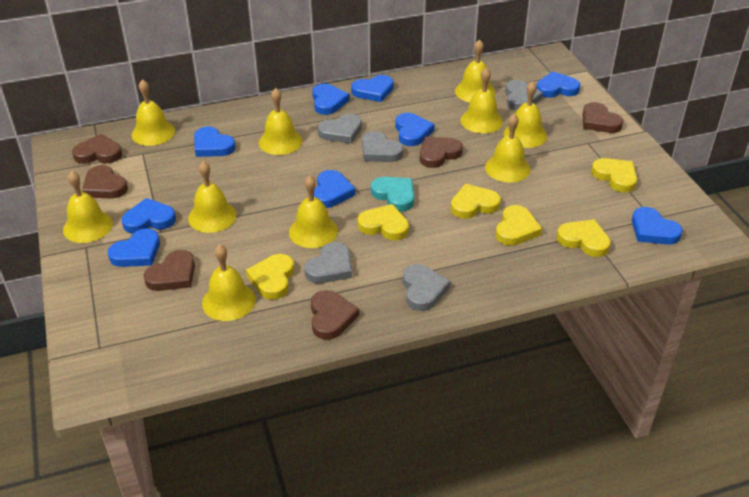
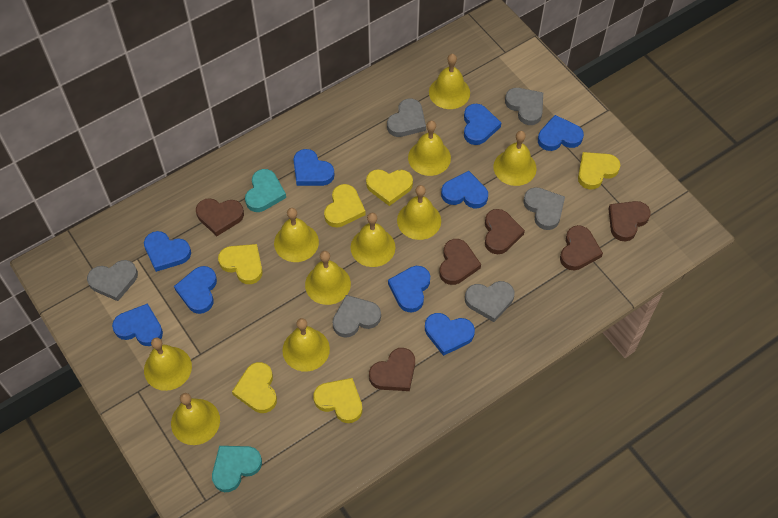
grey heart: [304,242,352,283] [318,114,362,144] [362,131,403,162] [402,264,451,311] [505,80,543,111] = 5 -> [87,260,138,301] [333,295,381,338] [387,99,426,137] [465,281,514,322] [505,88,543,125] [523,187,565,230] = 6
turquoise heart: [371,177,414,212] = 1 -> [212,446,262,492] [245,169,286,212] = 2

